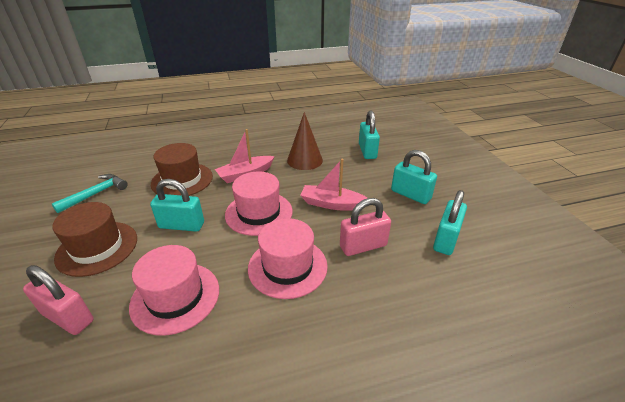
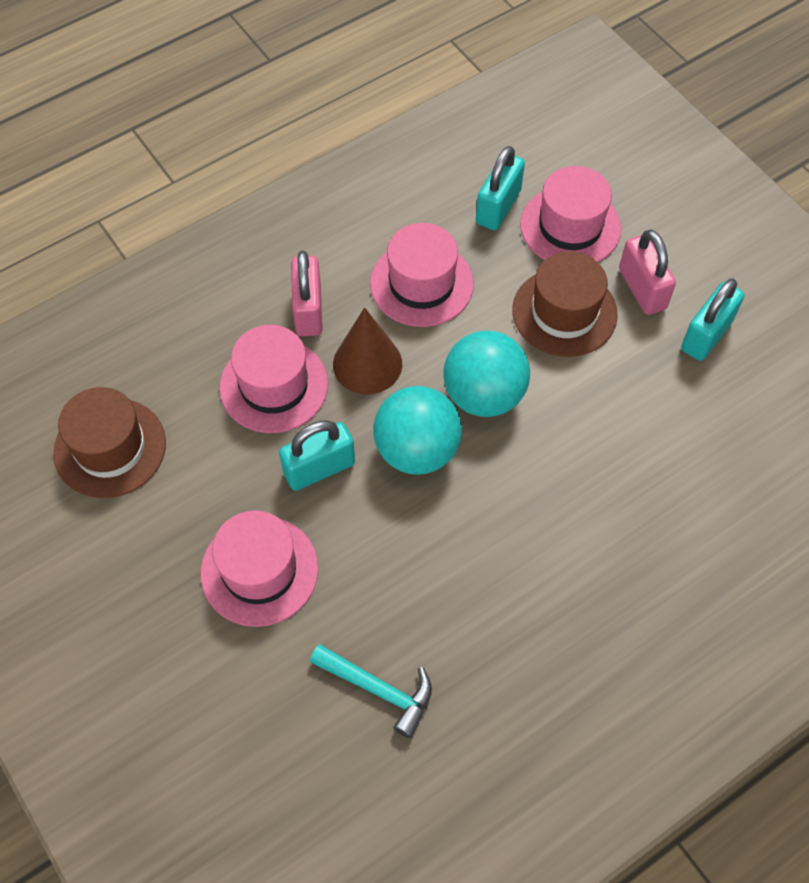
pink boat: [215,129,275,183] [300,159,367,211] = 2 -> none = 0
pink hat: [129,245,219,336] [225,172,293,236] [248,218,328,299] = 3 -> [201,511,318,627] [219,325,328,433] [370,223,474,327] [520,166,621,262] = 4
turquoise ball: none = 0 -> [373,386,462,475] [443,331,530,417] = 2
turquoise padlock: [150,179,204,232] [359,110,380,159] [391,150,437,204] [433,190,467,255] = 4 -> [279,420,355,491] [476,146,525,230] [681,278,744,361] = 3

